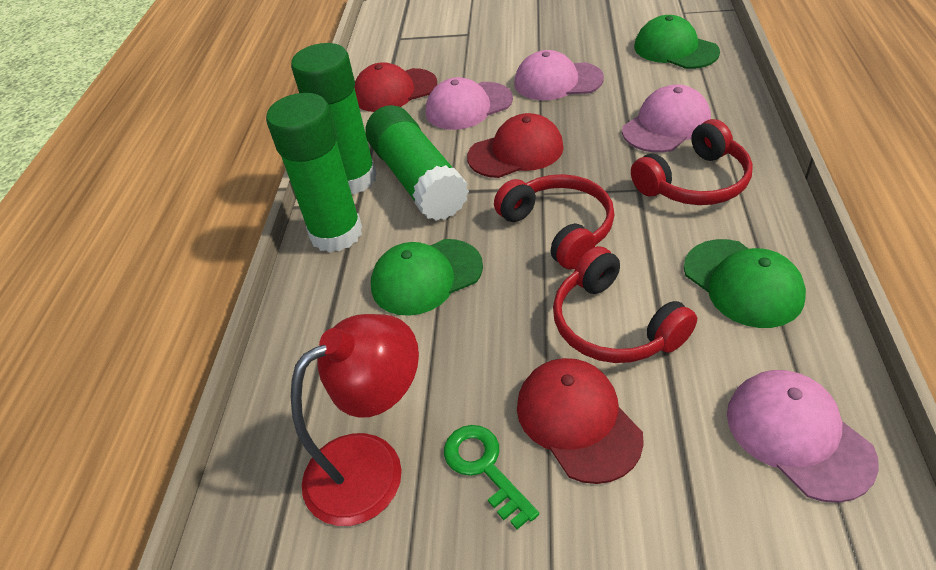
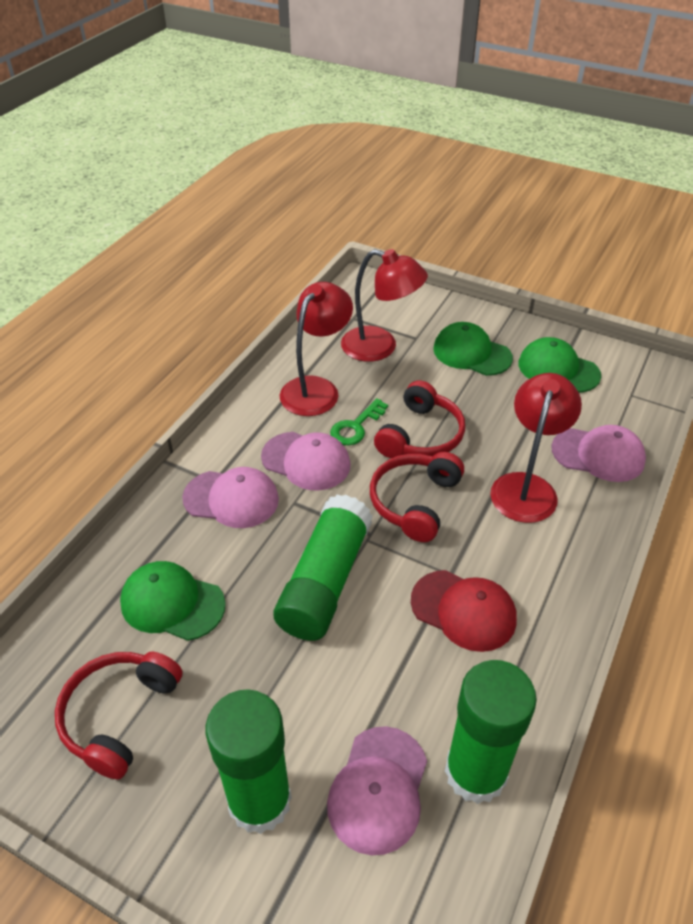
red cap: [354,62,437,112] [467,113,564,178] [517,358,644,484] = 3 -> [411,570,517,652] = 1
red lamp: [291,314,419,526] = 1 -> [280,282,353,416] [341,249,428,362] [490,373,582,523] = 3

